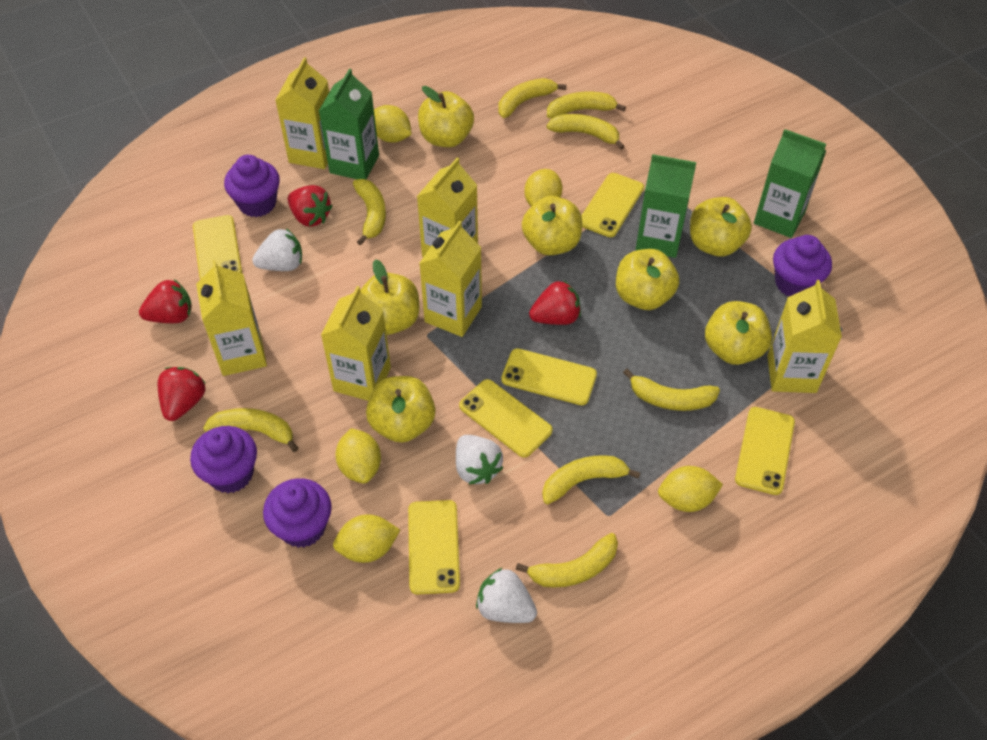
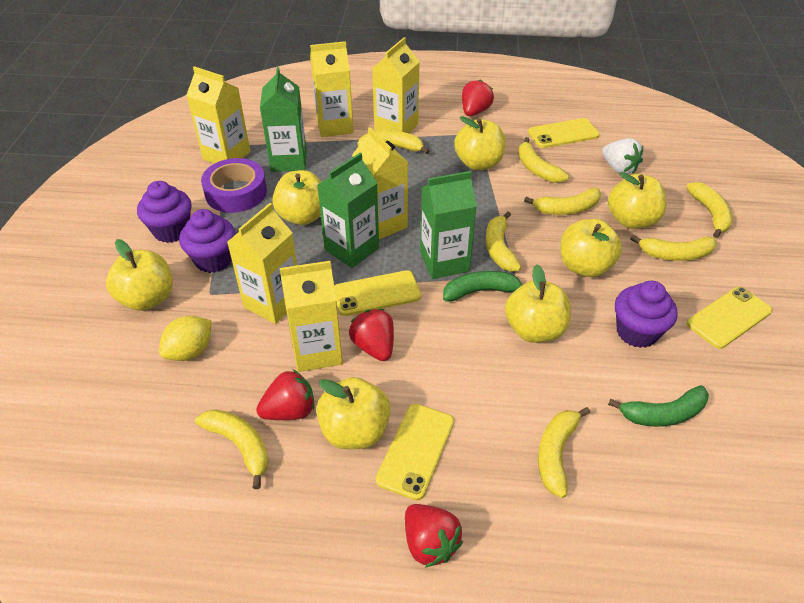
green banana: none = 0 -> [443,271,522,302] [608,385,709,427] = 2
purple cupcake: [190,426,257,493] [224,155,280,217] [263,478,332,548] [773,235,832,297] = 4 -> [137,181,192,243] [179,209,236,273] [615,281,677,348] = 3
purple tape: none = 0 -> [201,158,267,213] = 1
white strawberry: [252,228,302,271] [456,435,503,484] [476,567,537,623] = 3 -> [602,138,643,174] = 1
yellow lemon: [333,515,400,563] [335,428,381,483] [374,105,412,143] [524,169,562,207] [658,466,723,512] = 5 -> [159,316,212,361] = 1
yellow phone: [193,215,242,280] [408,500,460,594] [459,379,553,458] [501,348,597,405] [581,173,644,237] [735,407,795,495] = 6 -> [334,270,421,316] [376,404,454,500] [528,118,599,148] [687,287,772,349] = 4

